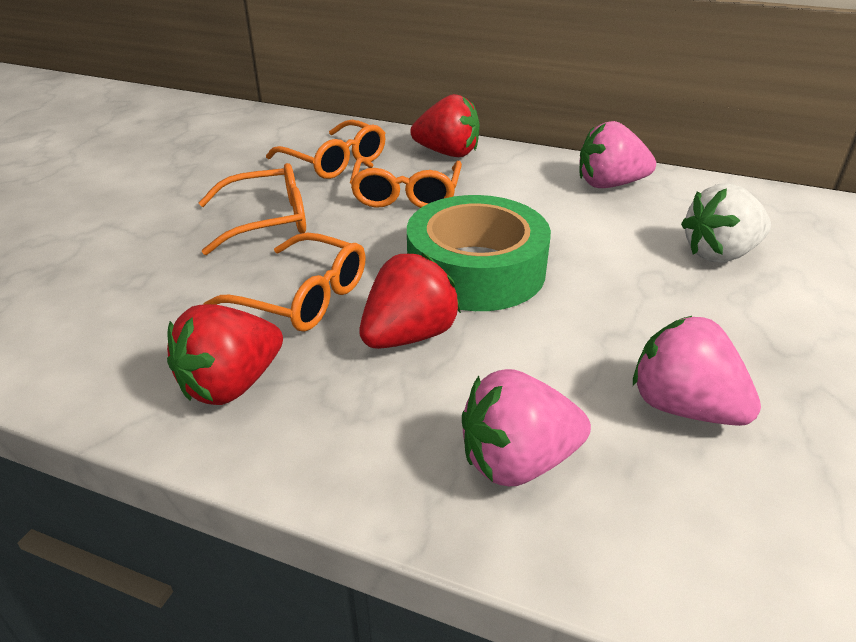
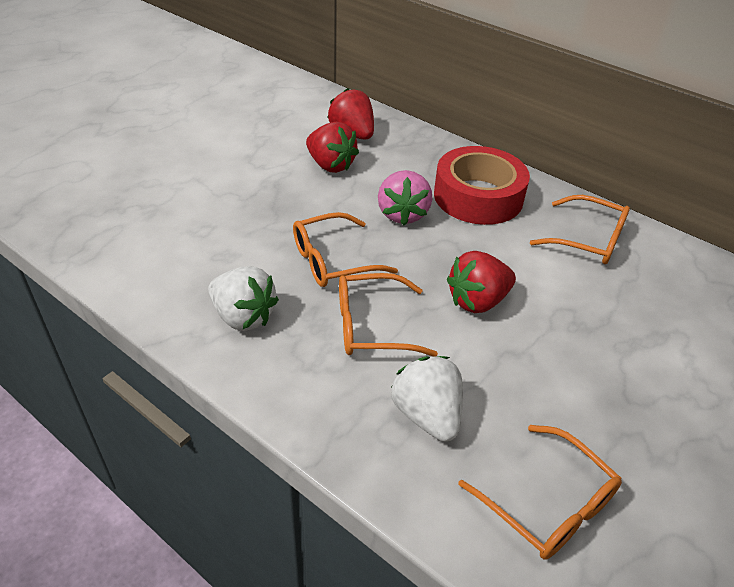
green tape: [407,195,551,311] = 1 -> none = 0
pink strawberry: [462,369,591,486] [579,121,656,188] [633,316,761,426] = 3 -> [378,170,433,225] = 1
red tape: none = 0 -> [434,146,530,225] = 1
white strawberry: [681,183,771,263] = 1 -> [208,266,279,331] [391,356,463,442] = 2

